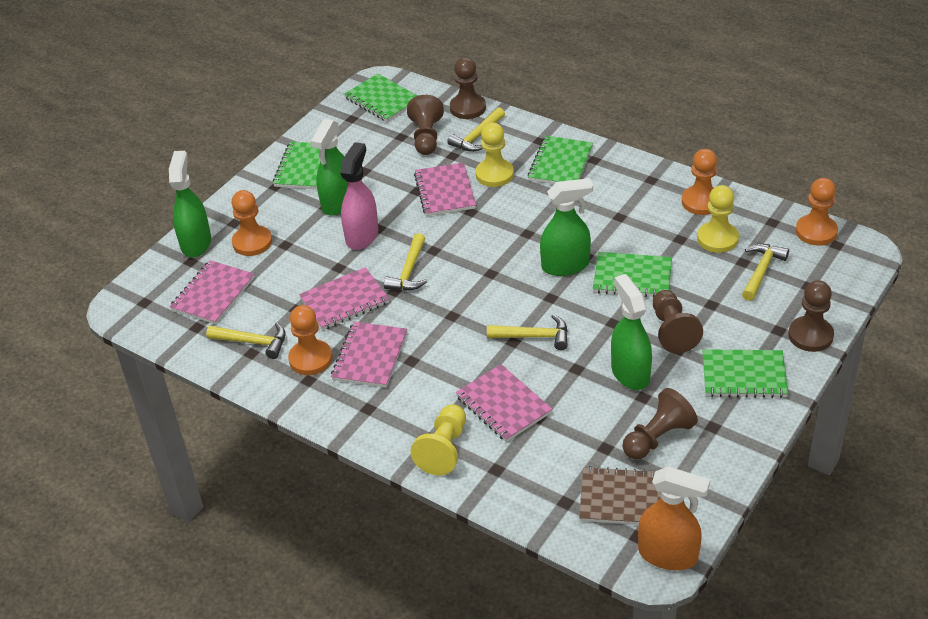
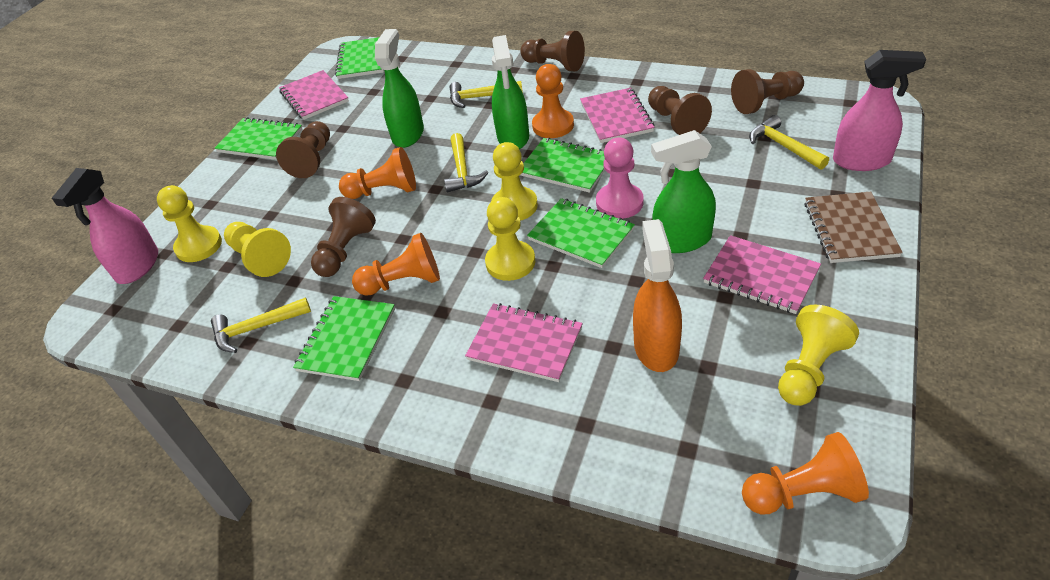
green spray bottle: [169,151,211,258] [311,119,348,216] [540,178,593,276] [611,274,652,390] = 4 -> [375,29,424,148] [492,35,529,149] [651,130,716,253] = 3
pink notebook: [169,260,255,324] [299,267,389,330] [331,322,407,388] [414,162,476,216] [456,364,552,442] = 5 -> [279,70,349,120] [465,303,583,382] [580,88,654,143] [703,235,821,314] = 4
pink pawn: none = 0 -> [596,137,643,219] = 1
pink spray bottle: [340,142,379,250] = 1 -> [52,168,158,284] [833,50,926,171] = 2
yellow hammer: [206,323,286,359] [384,233,427,291] [447,107,505,152] [487,314,568,350] [742,244,789,301] = 5 -> [211,297,311,353] [444,133,488,192] [450,81,523,108] [749,115,829,170] = 4
yellow pawn: [410,405,466,475] [475,122,514,187] [697,185,739,253] = 3 -> [157,185,222,262] [224,222,291,277] [485,197,535,281] [491,142,538,221] [778,304,859,406] = 5

